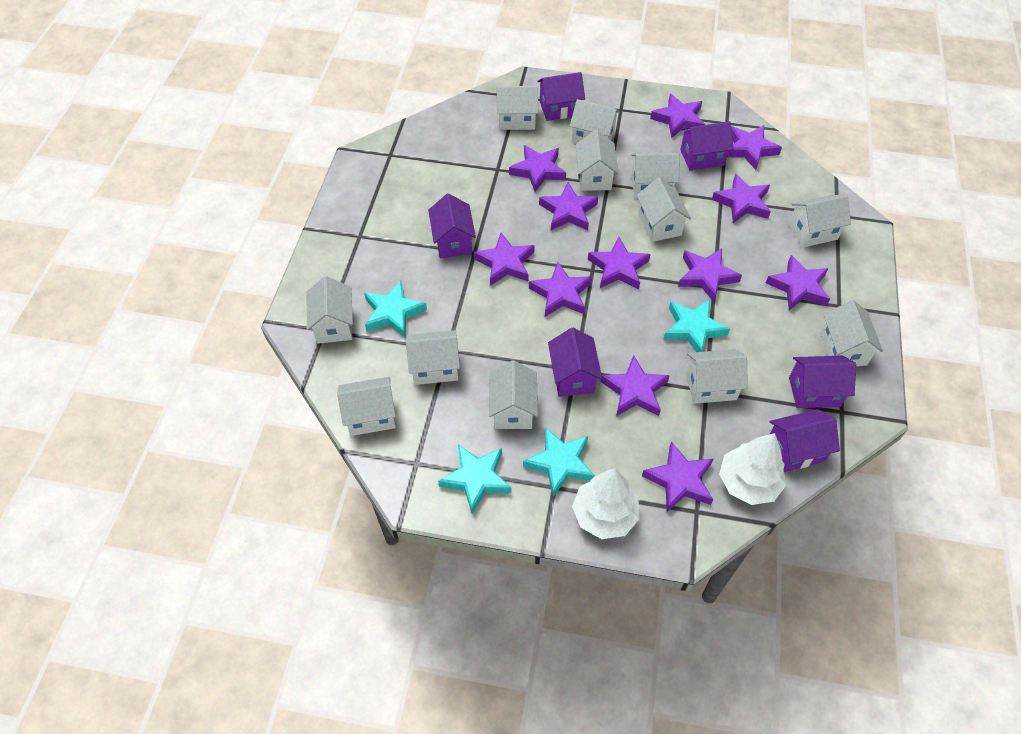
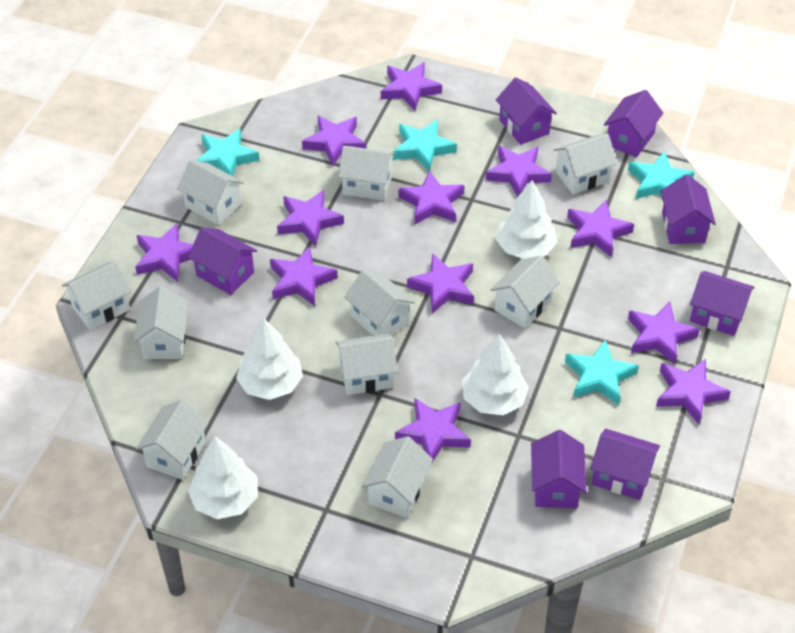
purple house: [428,193,476,258] [537,72,585,121] [548,328,602,397] [680,121,733,171] [770,409,840,472] [789,356,856,408] = 6 -> [188,228,257,295] [496,77,557,145] [531,430,587,508] [591,429,660,500] [604,90,663,158] [661,174,716,244] [690,271,754,336] = 7
white house: [307,276,353,344] [337,377,396,436] [406,330,460,385] [489,360,538,429] [497,86,538,130] [570,99,620,144] [575,130,618,191] [631,153,680,198] [637,177,691,242] [686,349,748,404] [789,195,851,248] [820,300,883,366] = 12 -> [62,262,131,330] [134,286,188,359] [136,400,209,480] [177,160,244,225] [335,333,398,395] [338,146,395,201] [345,269,415,335] [362,436,433,518] [490,256,560,328] [554,134,617,194] = 10
white tree: [572,468,640,539] [719,433,786,505] = 2 -> [188,436,258,519] [236,318,303,400] [462,333,529,415] [495,180,557,259] = 4

